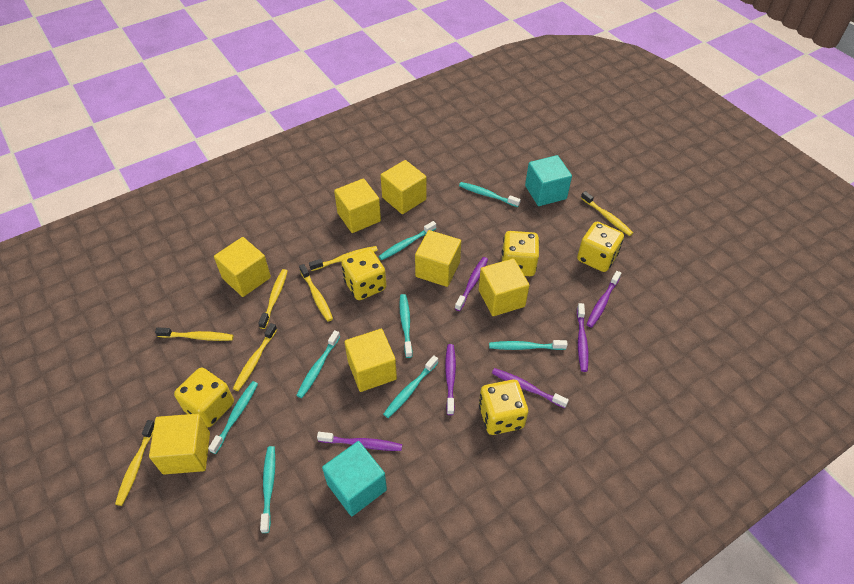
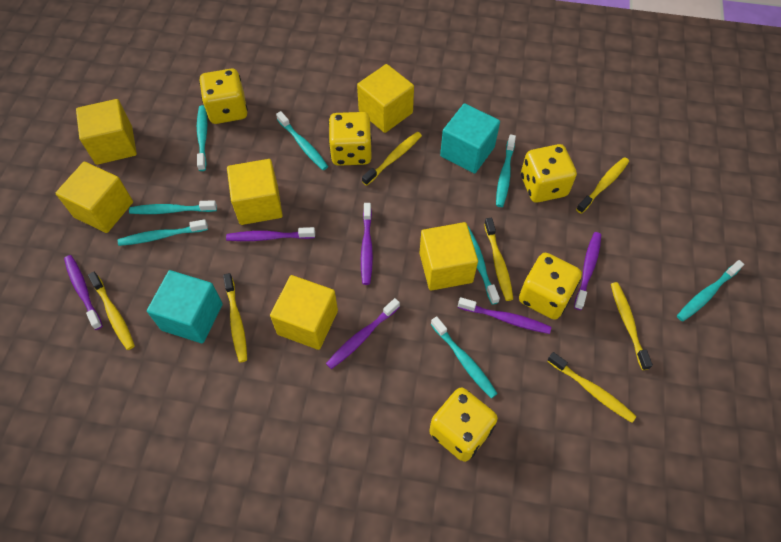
yellow cube: [149,414,210,474] [214,237,271,297] [334,178,381,233] [344,329,397,392] [381,160,426,214] [415,230,461,287] [479,258,530,316] = 7 -> [56,162,133,233] [76,99,137,165] [227,159,283,225] [270,275,338,350] [357,64,414,133] [419,222,478,291] = 6

